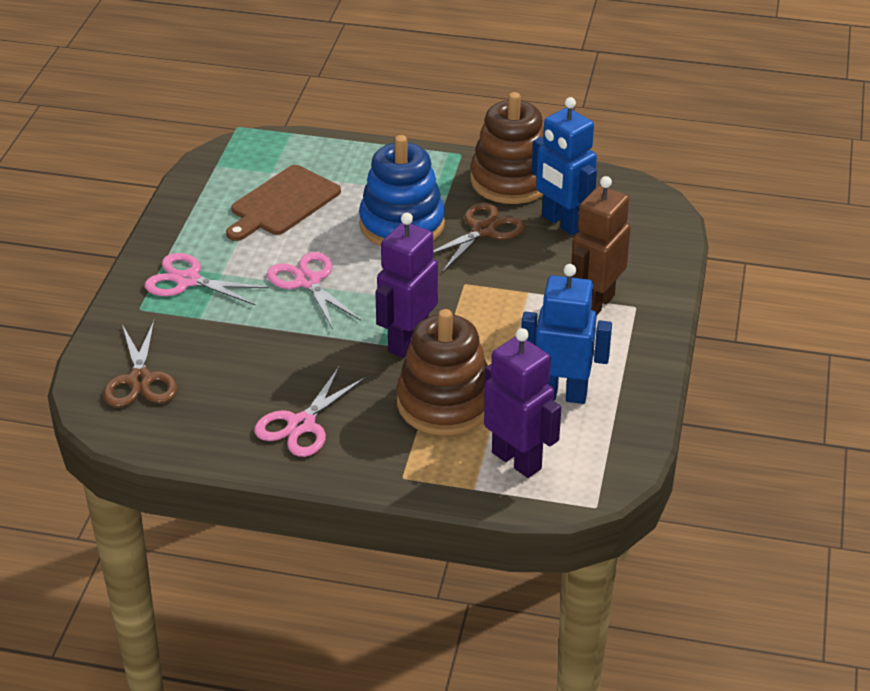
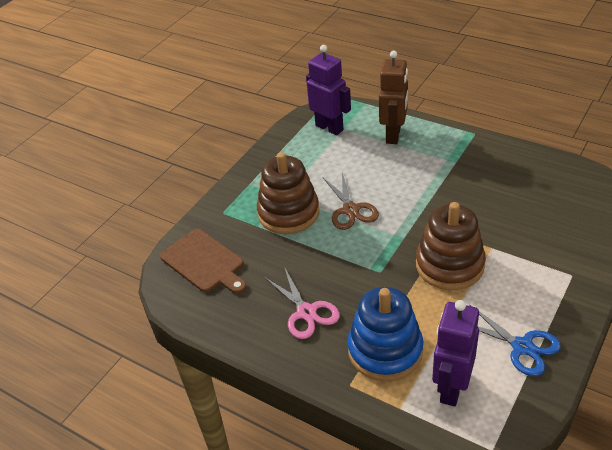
blue robot: [521,264,612,404] [532,97,597,235] = 2 -> none = 0
blue scissors: none = 0 -> [469,304,561,376] = 1
brown scissors: [104,321,177,407] [433,202,525,272] = 2 -> [323,173,379,230] = 1
pink scissors: [145,253,269,306] [255,367,366,457] [267,252,361,329] = 3 -> [264,267,340,339] = 1

